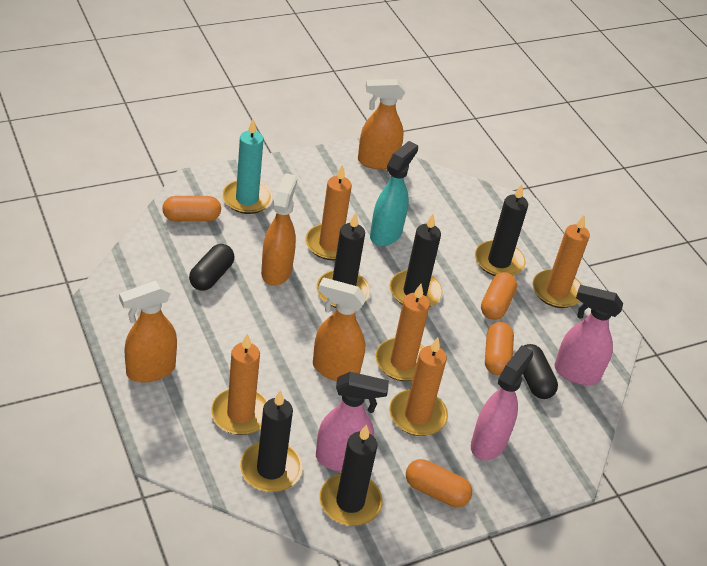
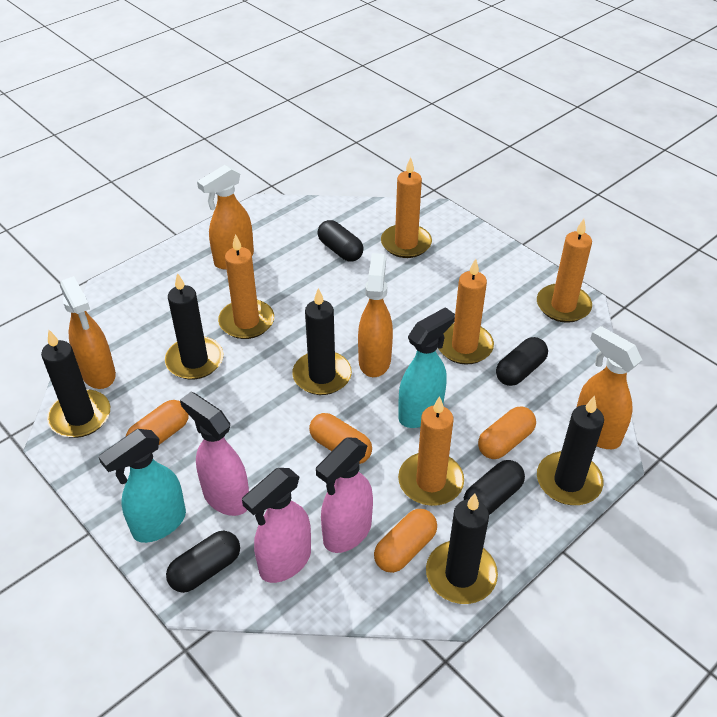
black capsule: [189,244,234,291] [523,344,558,399] = 2 -> [166,531,240,593] [317,220,364,262] [464,460,525,515] [496,337,548,386] = 4
turquoise candle: [222,119,273,214] = 1 -> none = 0
turquoise spray bottle: [370,141,418,246] = 1 -> [98,429,186,543] [399,307,455,428] = 2

